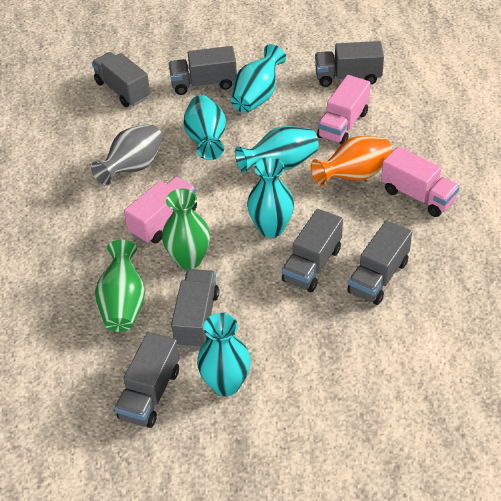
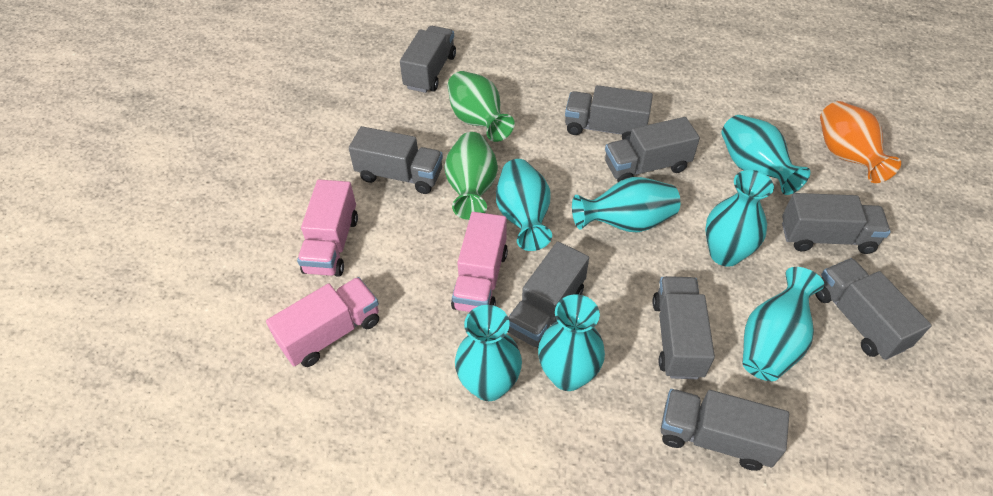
grey truck: [92,52,150,107] [115,332,180,428] [169,46,237,95] [171,269,219,349] [282,209,343,292] [315,41,384,87] [347,220,412,305] = 7 -> [349,126,443,194] [400,26,456,93] [508,241,589,348] [565,85,653,141] [605,117,700,182] [653,276,715,379] [661,389,789,471] [782,193,891,254] [815,258,932,360] = 9
grey vase: [91,124,163,186] = 1 -> none = 0
turquoise vase: [184,95,226,160] [197,313,251,396] [231,44,286,113] [235,126,319,173] [247,157,294,238] = 5 -> [455,305,522,401] [496,159,552,251] [538,294,605,391] [572,177,680,232] [705,170,774,267] [722,115,810,195] [743,267,824,381] = 7

